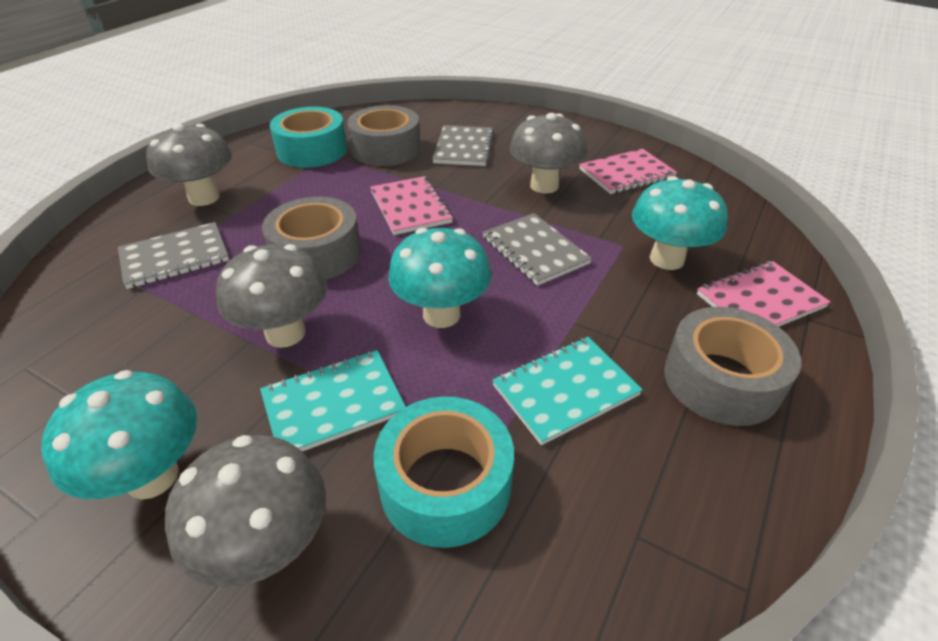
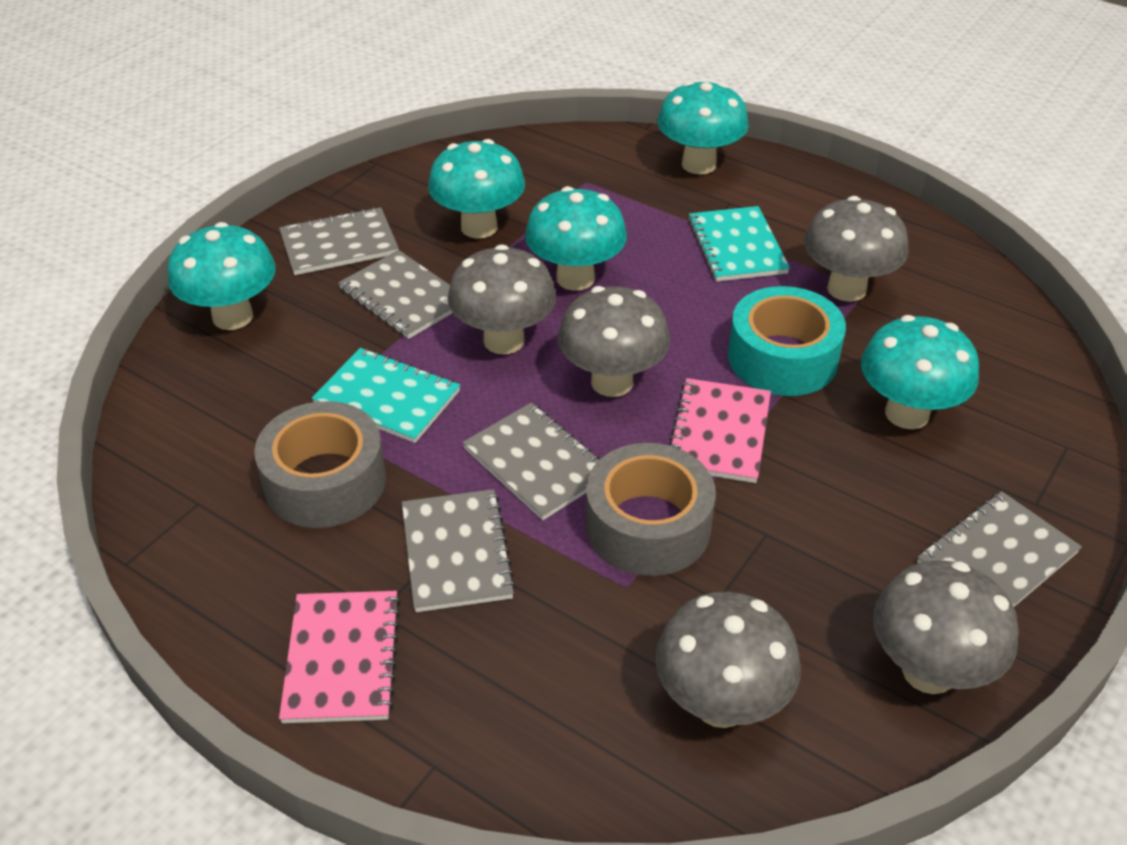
grey mushroom: [146,123,232,206] [165,435,326,588] [216,244,327,348] [510,113,587,194] = 4 -> [448,244,556,354] [558,286,670,397] [655,592,801,728] [804,196,909,302] [873,560,1019,694] = 5
grey notebook: [118,222,229,289] [432,125,494,166] [482,213,592,286] = 3 -> [279,207,399,275] [338,250,453,339] [402,489,516,612] [462,403,600,520] [917,491,1082,607] = 5
grey tape: [262,197,361,279] [347,105,421,166] [664,307,801,426] = 3 -> [254,401,386,528] [586,443,716,576] = 2
pink notebook: [370,176,453,235] [579,149,677,194] [697,261,830,327] = 3 -> [279,591,401,723] [669,378,771,483] = 2
turquoise mushroom: [41,370,197,500] [388,228,492,328] [632,176,728,270] = 3 -> [168,222,276,330] [428,139,525,239] [525,186,627,291] [657,81,748,174] [861,315,979,429] = 5
turquoise tape: [270,107,347,168] [373,396,514,548] = 2 -> [728,286,846,396] = 1

